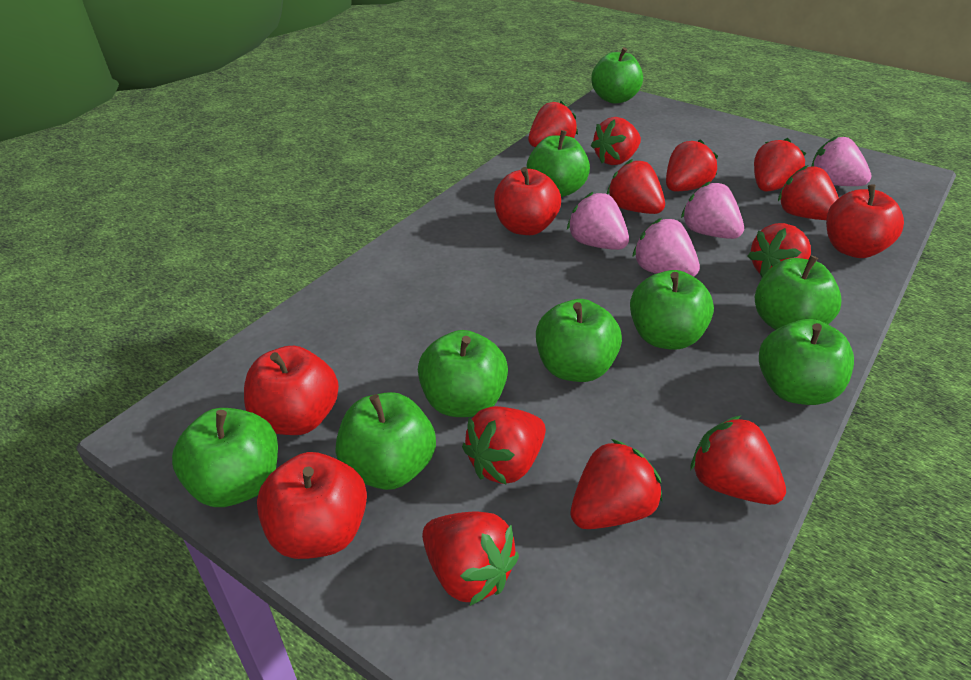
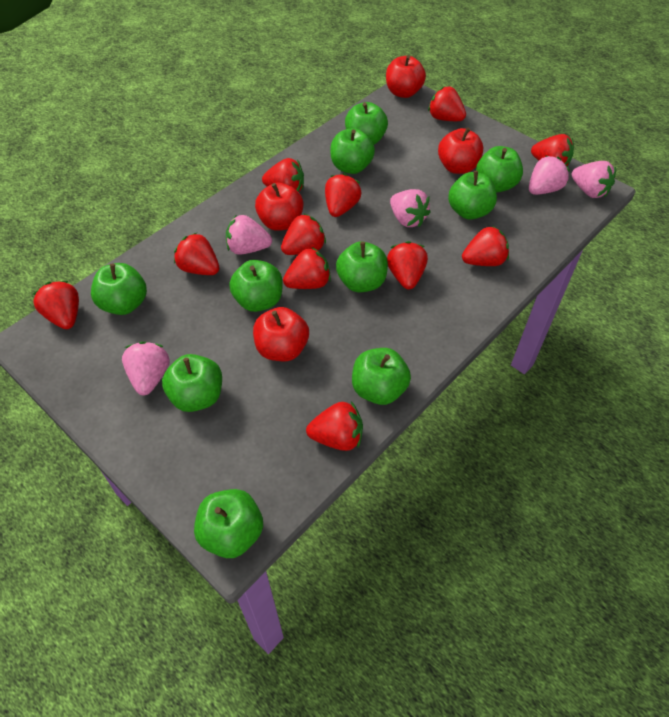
green apple: [172,408,278,507] [336,392,436,490] [418,330,508,417] [527,130,590,197] [536,299,622,382] [591,47,643,104] [630,270,714,350] [755,255,842,330] [759,319,854,405] = 9 -> [91,263,147,315] [162,354,222,412] [194,489,263,558] [229,260,282,312] [330,128,375,174] [336,242,388,292] [345,102,388,145] [352,348,411,405] [448,171,497,220] [476,146,523,193] = 10
pink strawberry: [567,192,629,250] [633,218,700,277] [681,182,744,239] [811,136,871,186] = 4 -> [122,342,169,395] [226,215,272,254] [390,189,431,227] [529,155,570,195] [571,161,616,198] = 5

